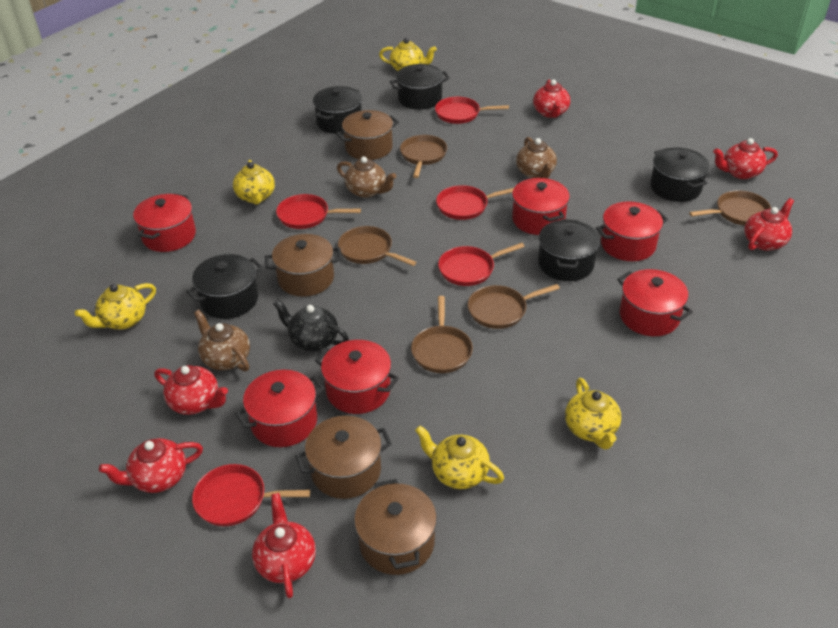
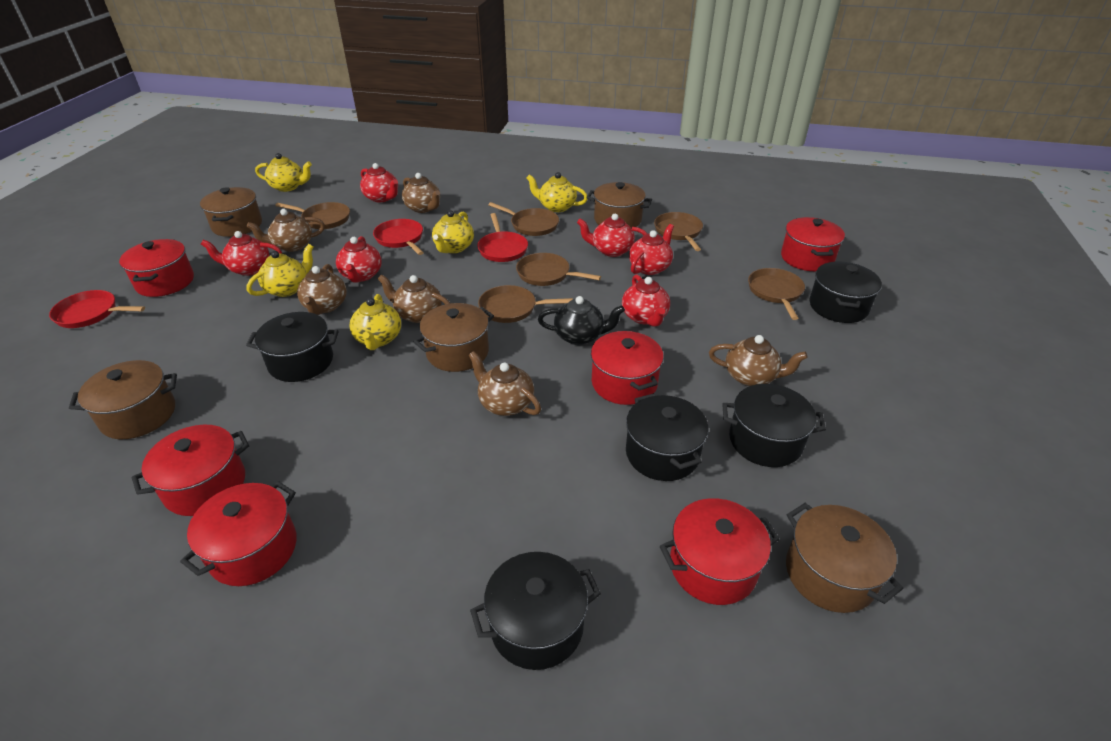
brown pan: [338,226,416,266] [400,135,447,178] [411,296,473,373] [468,284,560,329] [689,190,771,225] = 5 -> [275,202,350,229] [478,285,573,323] [488,202,559,236] [516,253,601,286] [654,212,703,251] [748,268,805,320] = 6
brown pot: [265,234,342,297] [295,416,392,499] [336,110,399,160] [354,479,437,575] = 4 -> [69,360,177,439] [200,187,262,237] [413,303,494,372] [586,182,652,228] [786,503,903,613] = 5
brown teapot: [194,310,250,371] [337,157,396,198] [516,137,557,179] = 3 -> [247,209,325,252] [297,264,347,315] [378,274,450,323] [402,173,440,213] [469,351,541,416] [709,335,808,386] = 6
red pan: [192,464,310,526] [276,194,361,229] [435,97,509,124] [436,185,514,220] [438,243,525,286] = 5 -> [49,290,145,328] [373,219,424,255] [477,213,528,262] = 3

